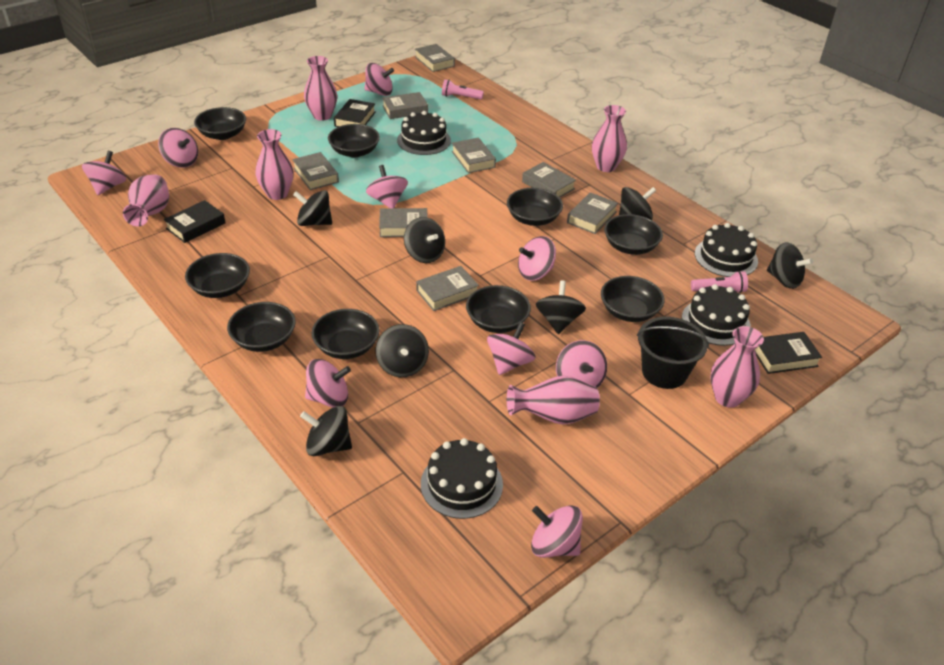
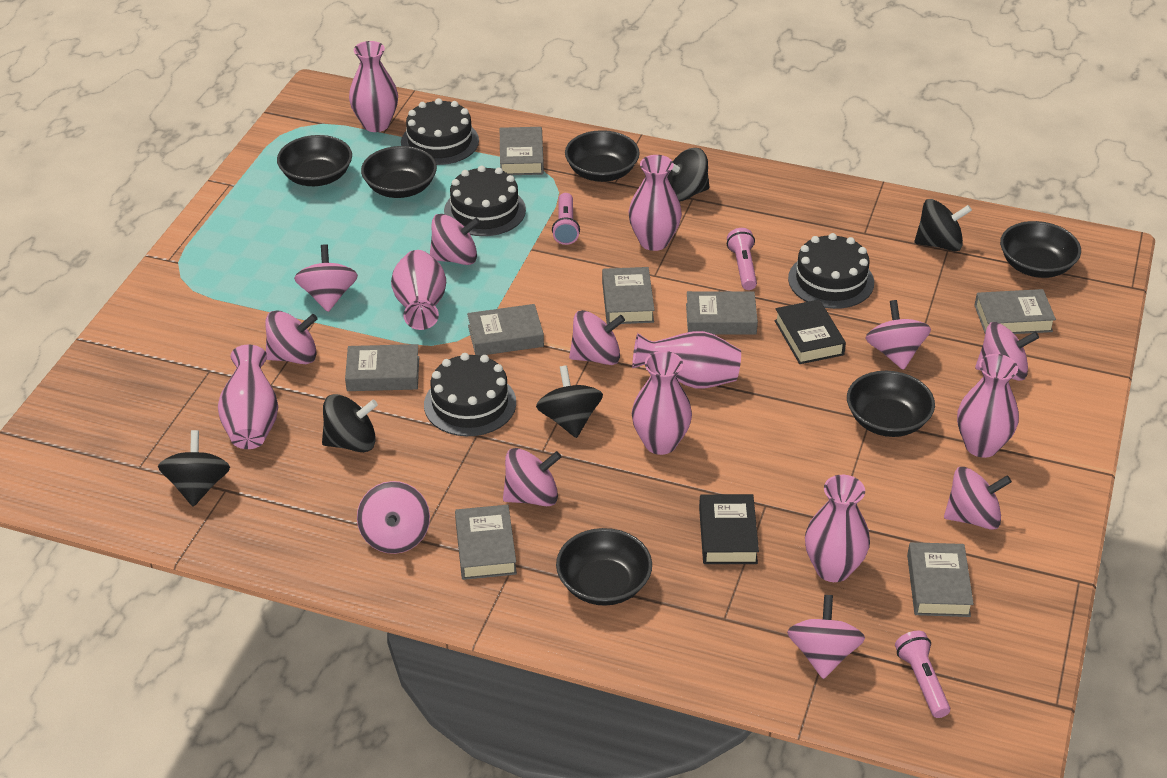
black book: [164,200,225,243] [334,99,376,127] [755,332,822,374] = 3 -> [699,494,759,564] [774,300,846,364] = 2
black bowl: [185,253,250,298] [194,107,246,140] [227,302,296,352] [311,309,380,359] [328,124,380,158] [466,285,531,333] [507,188,563,226] [601,276,664,322] [604,214,663,255] = 9 -> [277,135,352,186] [361,146,437,198] [556,528,652,606] [565,130,640,182] [847,371,935,437] [1000,221,1081,278] = 6
black bucket: [637,317,709,389] = 1 -> none = 0
black spinning top: [293,190,332,226] [300,406,352,456] [376,324,429,377] [404,217,445,263] [536,280,586,334] [619,187,656,220] [767,242,813,289] = 7 -> [158,430,230,507] [322,394,378,452] [536,365,603,438] [667,148,710,202] [914,199,972,251] = 5
pink flashlight: [442,79,484,100] [691,271,748,293] = 2 -> [552,193,580,245] [727,228,757,290] [895,631,950,718] = 3
pink spinning top: [82,151,127,195] [158,128,198,168] [305,359,351,408] [365,63,394,96] [366,165,408,208] [487,322,536,375] [518,236,556,281] [531,505,583,558] [556,340,607,388] = 9 -> [266,310,318,364] [294,244,358,312] [357,481,430,554] [430,214,480,265] [503,448,561,506] [569,310,625,365] [787,595,865,679] [866,300,931,370] [944,467,1012,530] [975,322,1039,381] = 10
pink vase: [123,174,169,227] [255,129,294,200] [304,56,337,121] [507,375,600,425] [592,105,627,172] [710,326,764,408] = 6 -> [218,344,278,449] [349,41,398,132] [391,250,446,330] [629,155,682,251] [632,331,741,388] [632,351,692,455] [805,475,870,582] [957,354,1019,458] = 8

